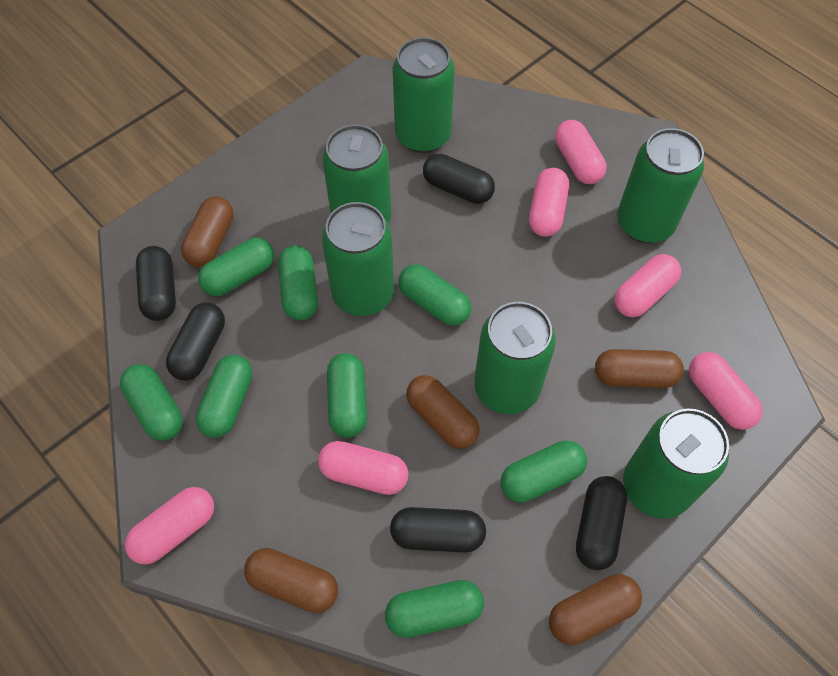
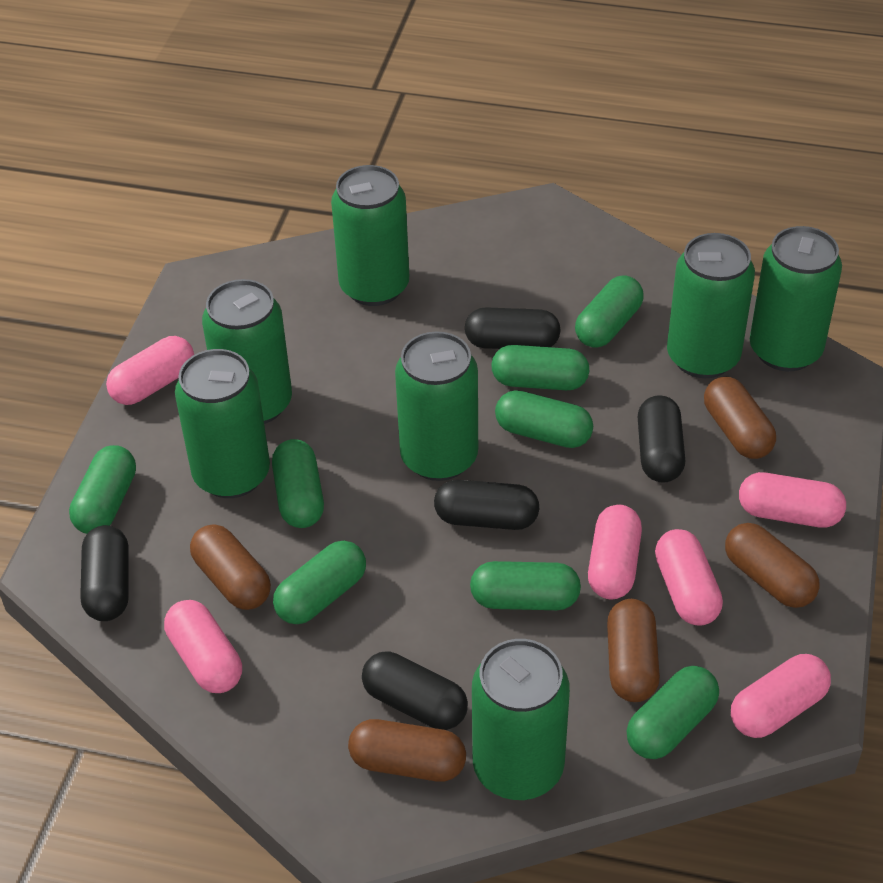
green can: [322,125,391,224] [322,202,394,316] [392,37,455,153] [474,302,556,414] [617,128,704,243] [623,409,729,519] = 6 -> [175,349,270,498] [202,279,292,424] [331,165,409,306] [395,331,478,481] [472,639,570,800] [667,233,755,378] [750,226,842,371] = 7

